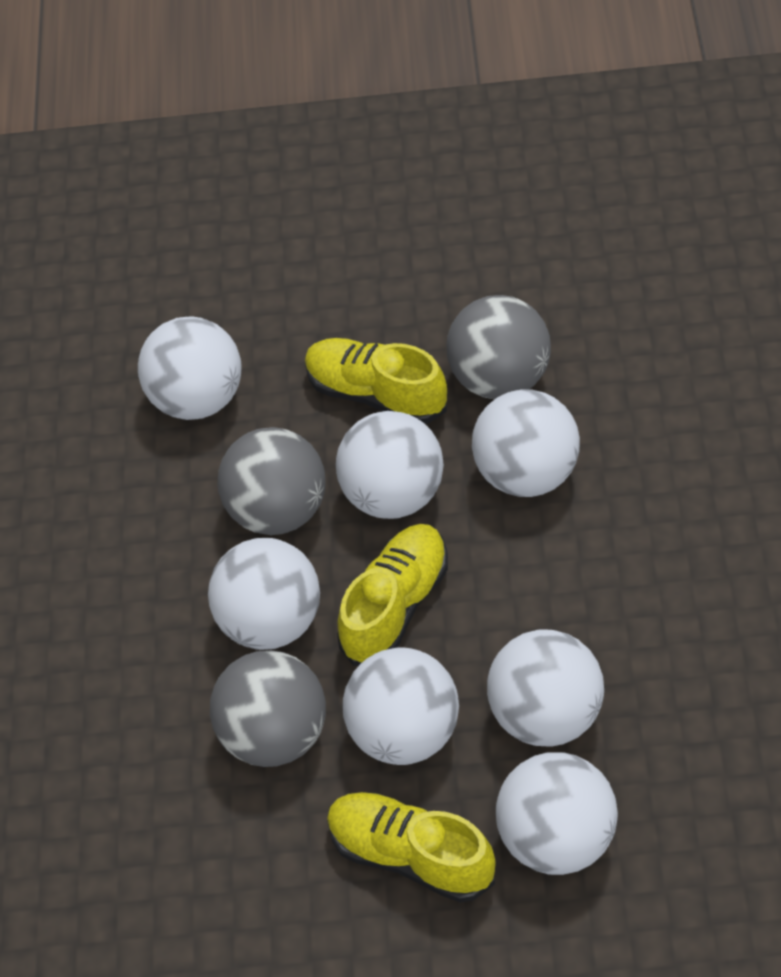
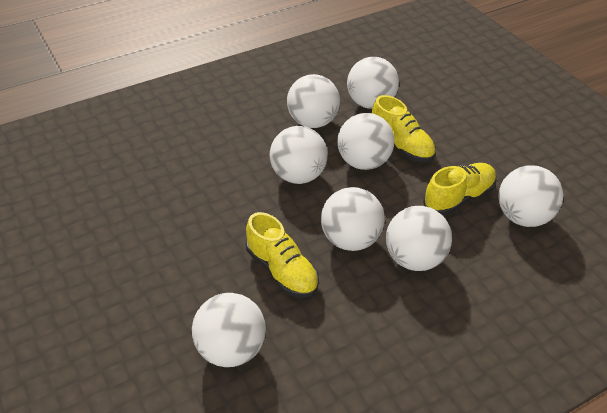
grey ball: [210,650,326,767] [218,427,326,535] [447,295,551,399] = 3 -> none = 0
white ball: [138,316,242,420] [208,538,320,650] [336,411,444,519] [342,647,459,765] [472,389,580,497] [487,629,604,747] [496,752,618,875] = 7 -> [192,293,266,367] [270,126,327,184] [287,74,340,128] [321,187,385,251] [338,113,395,170] [347,57,399,109] [386,206,452,271] [499,165,563,227] = 8

